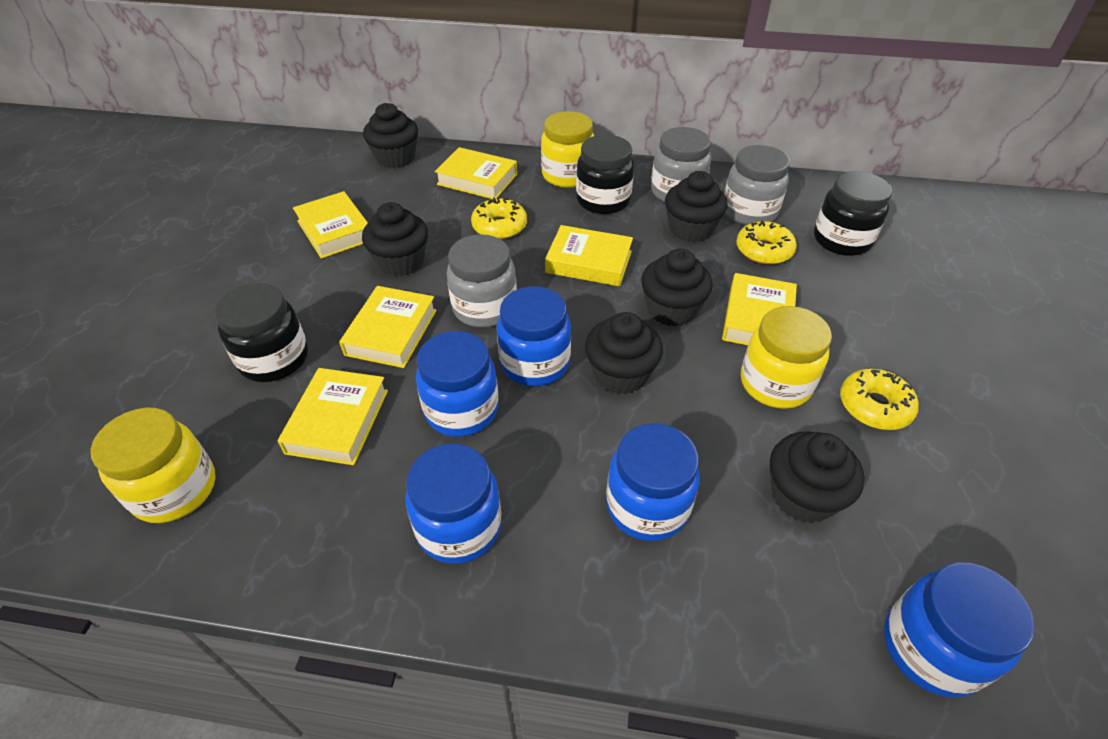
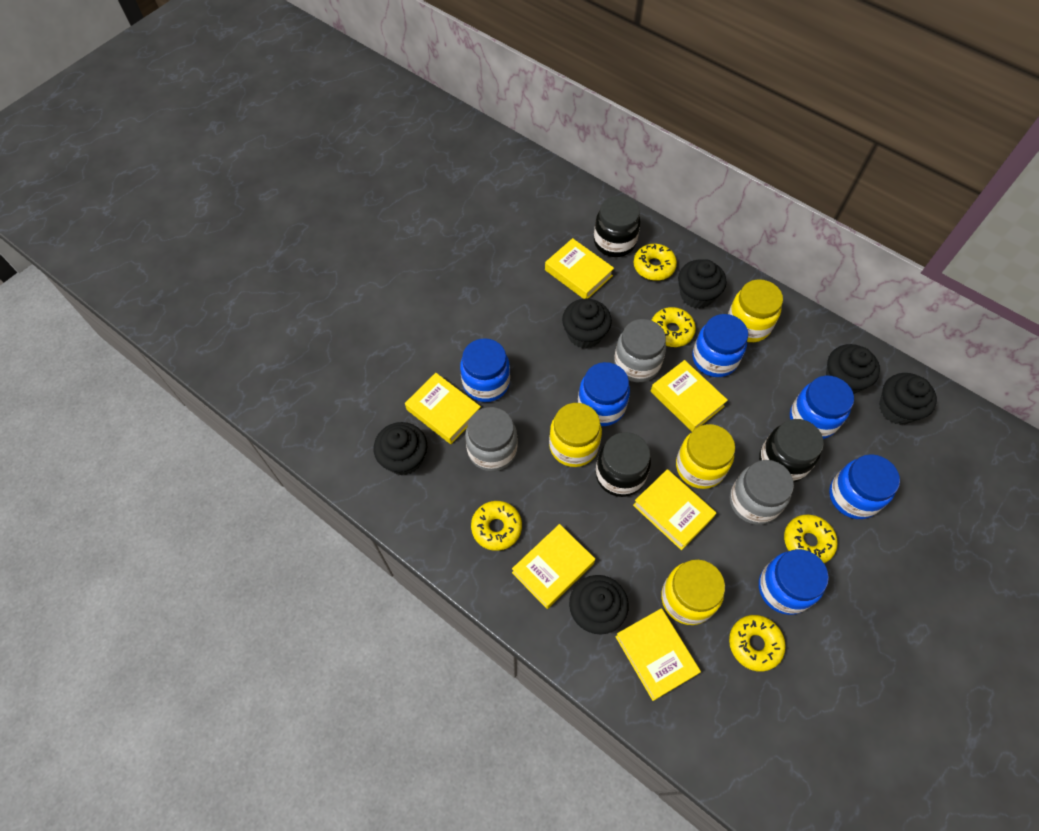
blue jar: [406,444,502,564] [416,331,498,437] [497,286,571,386] [606,423,700,541] [884,562,1035,697] = 5 -> [460,338,510,402] [578,362,630,426] [692,314,748,377] [759,549,829,615] [790,376,854,439] [829,454,900,519] = 6
yellow donut: [471,197,527,239] [736,221,797,265] [840,369,919,430] = 3 -> [471,501,522,551] [634,244,677,281] [651,307,696,347] [729,615,786,672] [784,515,838,563] = 5
yellow jar: [91,408,215,523] [541,111,594,188] [741,306,832,409] = 3 -> [549,403,602,467] [661,559,725,625] [676,424,735,489] [728,279,783,342] = 4

